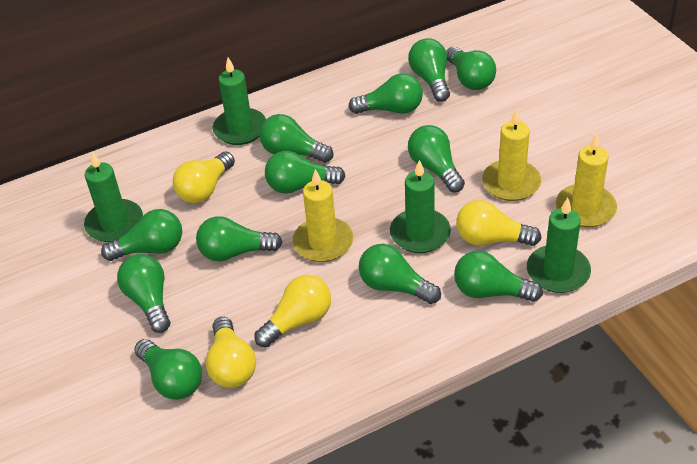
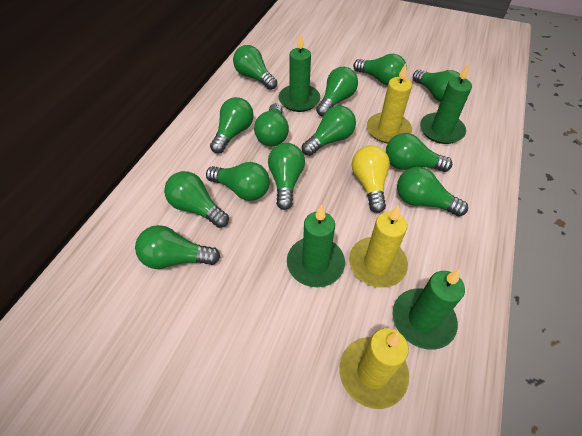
green light bulb: [101,209,182,261] [117,254,170,333] [134,339,202,400] [196,216,283,262] [259,114,333,163] [265,151,345,194] [348,73,423,114] [359,244,441,304] [408,38,450,102] [408,125,465,192] [446,46,496,90] [454,251,543,302] = 12 -> [135,225,220,269] [164,171,229,228] [206,162,270,201] [210,97,254,154] [233,45,277,90] [254,103,289,146] [268,143,305,210] [302,106,356,156] [316,67,358,116] [353,54,407,86] [386,133,452,172] [397,167,468,216] [413,70,460,102] = 13
yellow light bulb: [173,152,235,203] [205,317,256,388] [254,275,331,347] [456,200,542,246] = 4 -> [352,145,390,213] = 1

